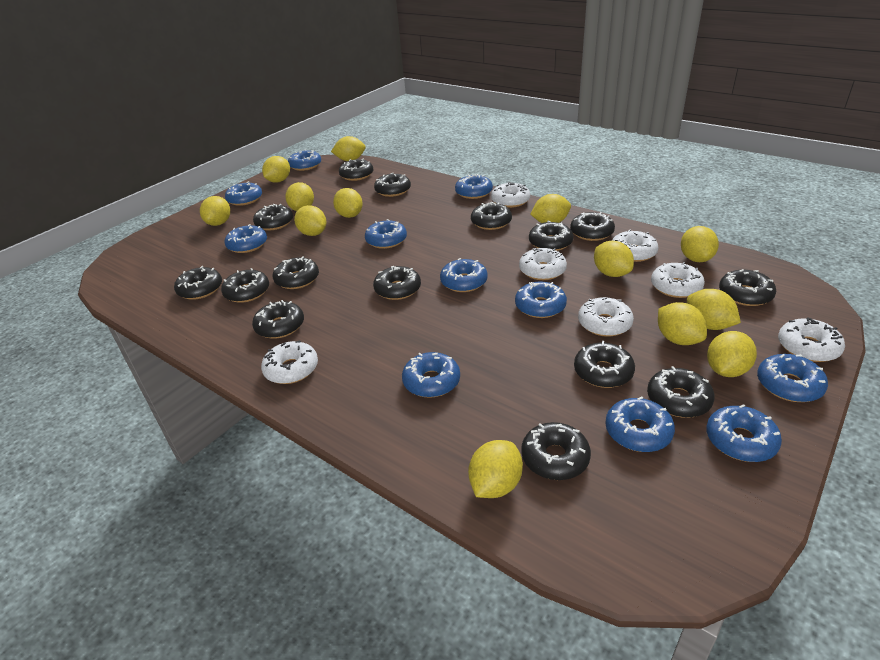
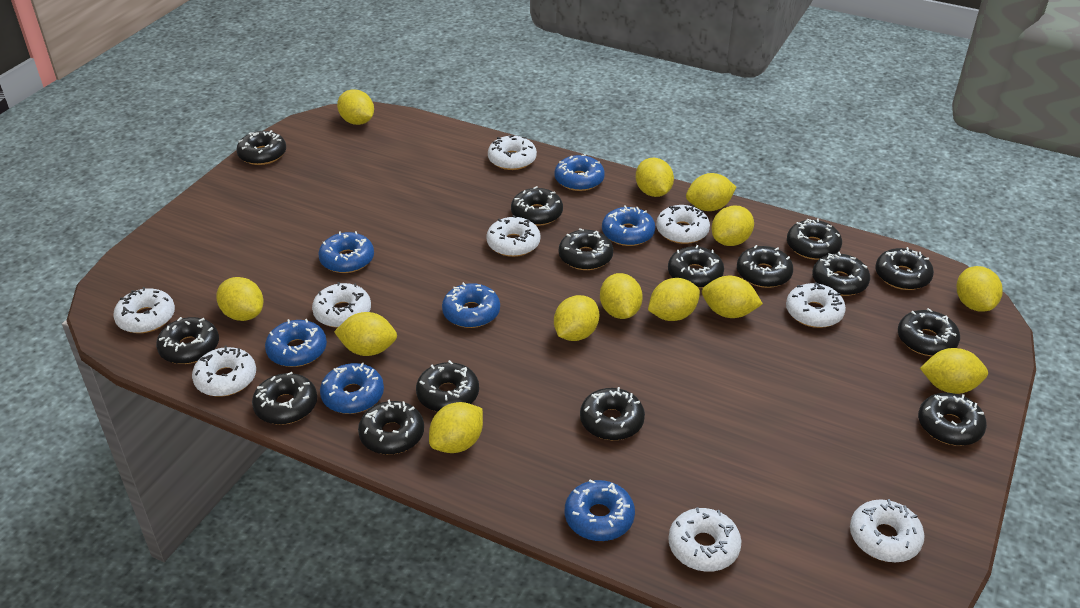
blue donut: [224,224,267,253] [225,181,262,206] [288,150,321,171] [365,219,407,249] [402,352,460,398] [440,258,487,292] [455,174,493,199] [515,282,567,318] [605,396,675,452] [706,404,782,462] [757,354,828,402] = 11 -> [265,319,327,367] [318,231,374,273] [320,363,384,414] [442,282,500,328] [554,154,605,191] [565,480,635,541] [602,205,655,246] = 7
white donut: [261,340,318,384] [491,182,530,208] [519,248,567,280] [578,297,634,337] [612,230,659,262] [651,262,705,298] [778,317,845,362] = 7 -> [113,287,175,333] [192,346,256,397] [312,282,371,328] [486,215,540,257] [488,135,537,170] [656,205,710,244] [668,507,741,572] [786,282,846,328] [850,499,925,562] = 9

